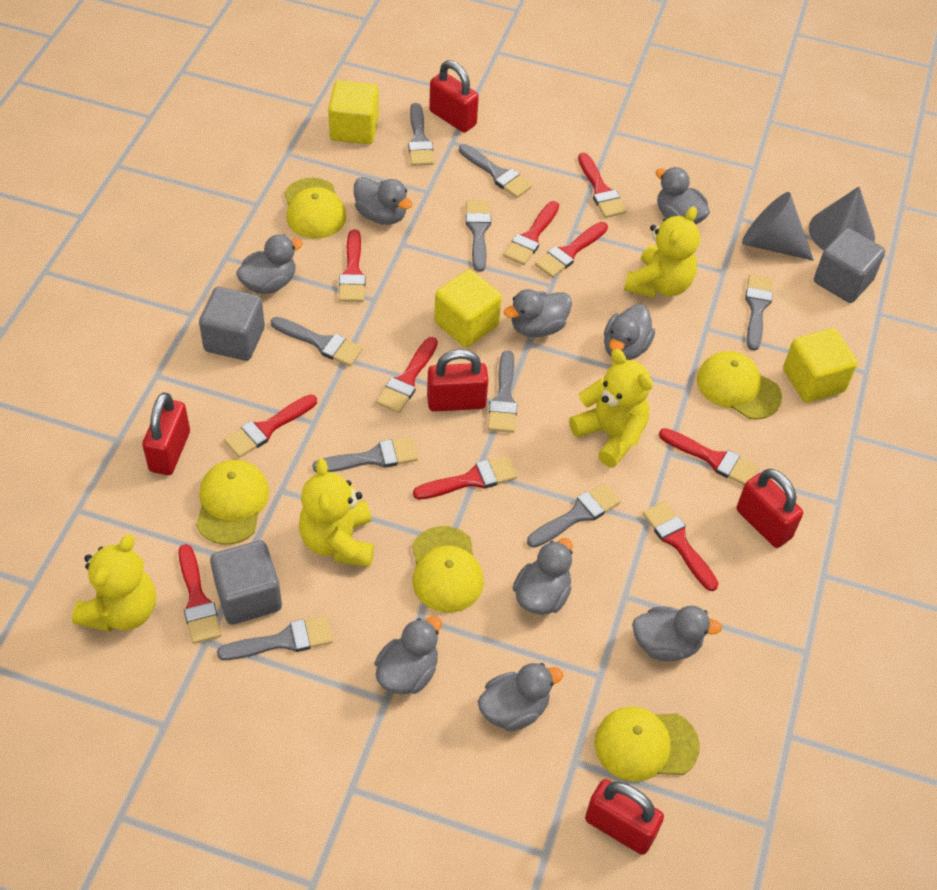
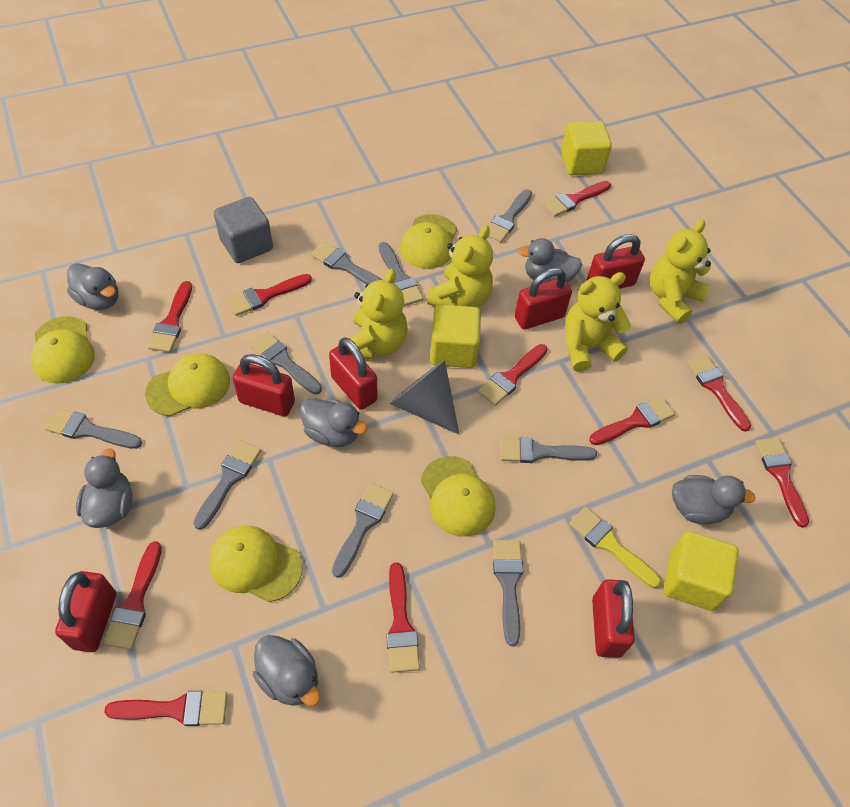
grey cone: [742,192,814,261] [809,187,875,250] = 2 -> [390,360,459,434] = 1
grey cube: [199,287,265,361] [210,540,282,625] [814,228,885,303] = 3 -> [214,197,273,263] = 1
grey duck: [236,234,303,294] [354,177,413,225] [375,616,442,694] [478,663,563,731] [504,289,572,337] [513,538,573,615] [604,305,655,360] [632,606,722,661] [656,167,710,224] = 9 -> [67,263,119,310] [76,448,133,528] [253,635,320,706] [300,398,367,447] [518,238,582,284] [672,475,756,524] = 6
red padlock: [142,392,190,475] [427,349,488,412] [429,60,479,133] [585,779,664,855] [736,469,803,548] = 5 -> [55,571,116,652] [232,354,295,416] [329,337,377,410] [515,268,572,329] [587,234,645,289] [592,579,635,658] = 6
yellow brush: none = 0 -> [569,507,661,588] = 1

